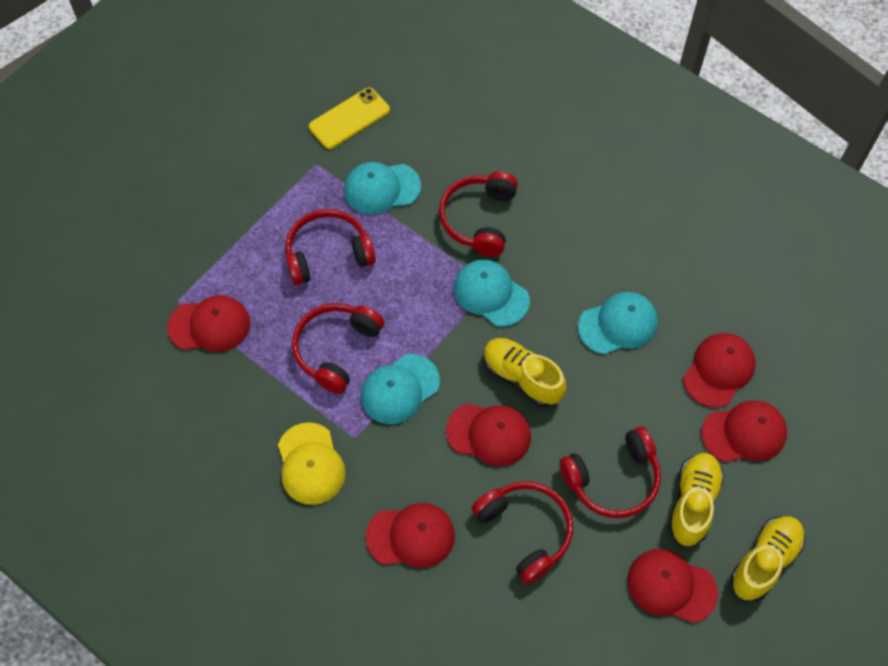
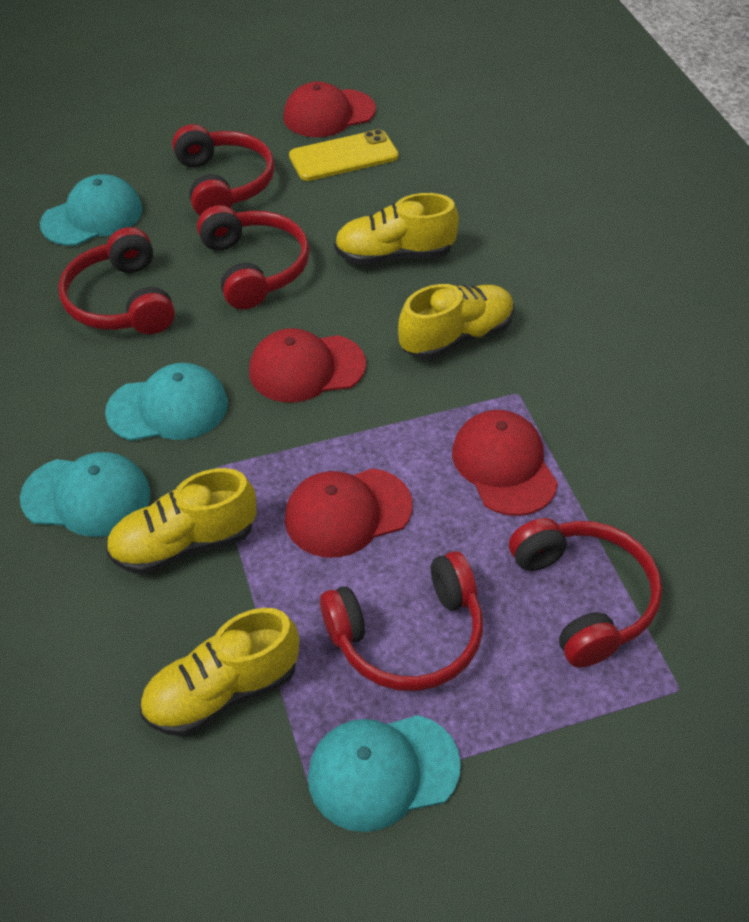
red cap: [167,295,250,352] [366,503,455,568] [446,404,531,466] [627,549,718,623] [683,333,756,408] [701,400,787,462] = 6 -> [249,328,366,403] [283,82,376,137] [285,468,413,558] [452,410,558,516] = 4
yellow cap: [278,422,346,505] = 1 -> none = 0
yellow shoe: [483,338,566,407] [668,453,724,546] [730,516,805,601] = 3 -> [106,468,256,575] [140,608,299,736] [334,193,459,265] [398,284,514,360] = 4

